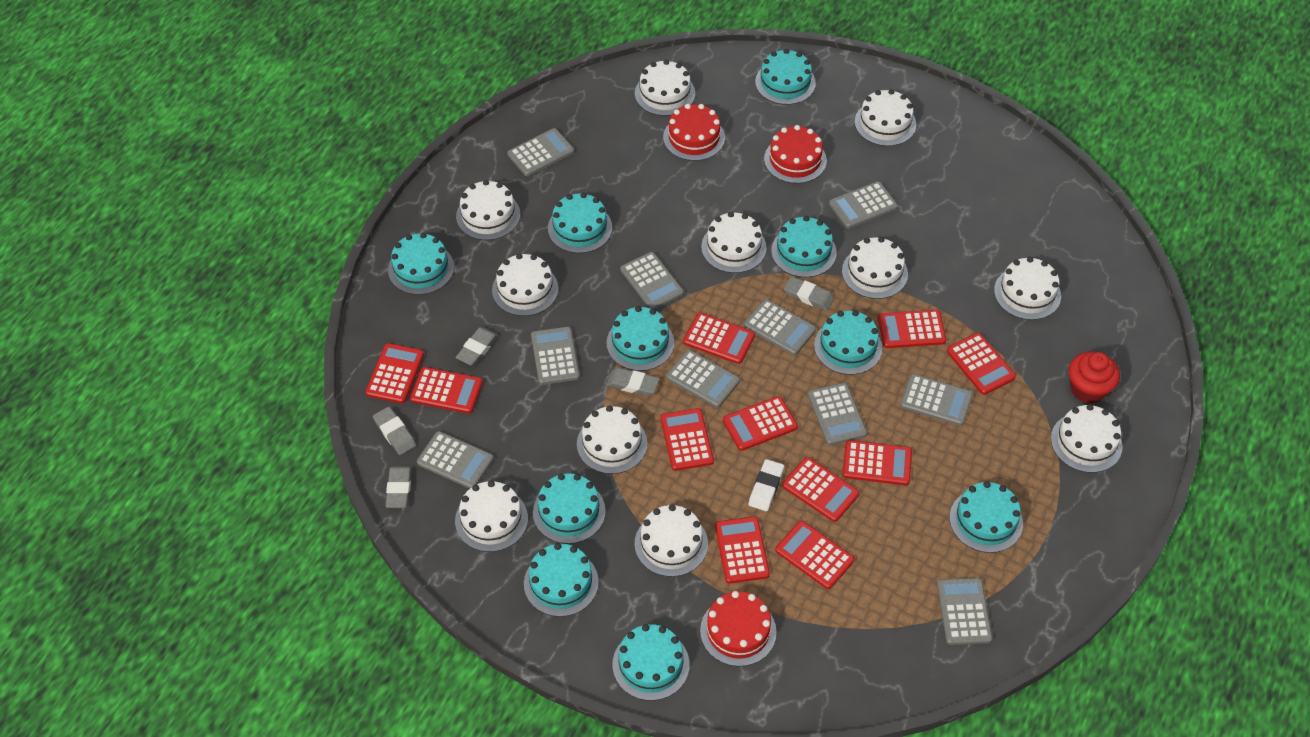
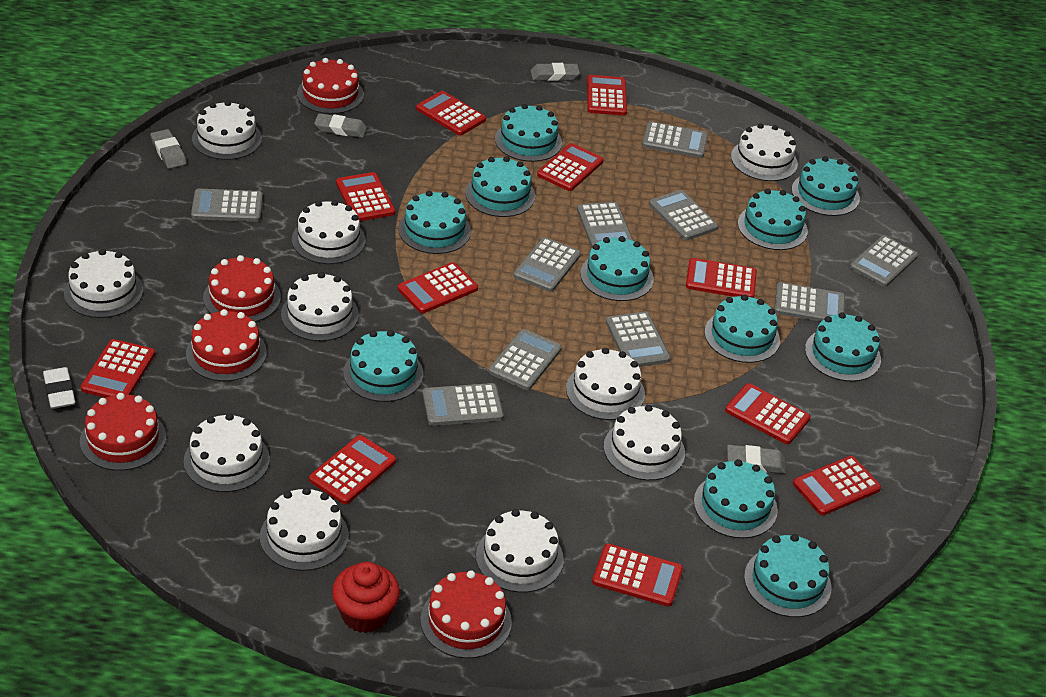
grey eraser: [373,407,416,455] [386,466,412,508] [456,327,499,366] [606,368,660,396] [784,276,835,311] = 5 -> [150,129,187,169] [314,113,367,138] [530,63,580,81] [727,445,786,474] = 4
red cake: [663,104,725,161] [700,591,776,666] [764,125,827,184] = 3 -> [80,393,166,471] [186,309,267,381] [203,255,281,322] [297,58,364,114] [420,570,512,658] = 5
turquoise cake: [388,233,454,295] [524,543,599,617] [533,473,606,544] [548,193,612,253] [606,306,674,371] [612,624,689,701] [755,49,816,105] [771,216,837,278] [814,310,882,375] [950,481,1023,553] = 10 -> [343,330,423,402] [398,191,471,254] [465,156,535,217] [495,104,562,162] [580,236,654,301] [694,459,778,538] [704,294,780,363] [738,189,808,250] [744,534,832,617] [792,156,860,216] [805,312,881,381] = 11
white cake: [455,481,528,552] [456,180,520,240] [492,253,559,316] [577,405,647,474] [635,60,695,116] [635,504,708,577] [701,212,767,273] [842,237,908,299] [855,89,916,146] [994,257,1061,320] [1051,404,1123,473] = 11 -> [64,249,143,318] [184,413,270,492] [192,101,262,160] [260,487,349,571] [281,272,359,341] [292,200,366,264] [476,509,564,593] [566,348,645,420] [604,405,685,480] [731,123,798,181] = 10

